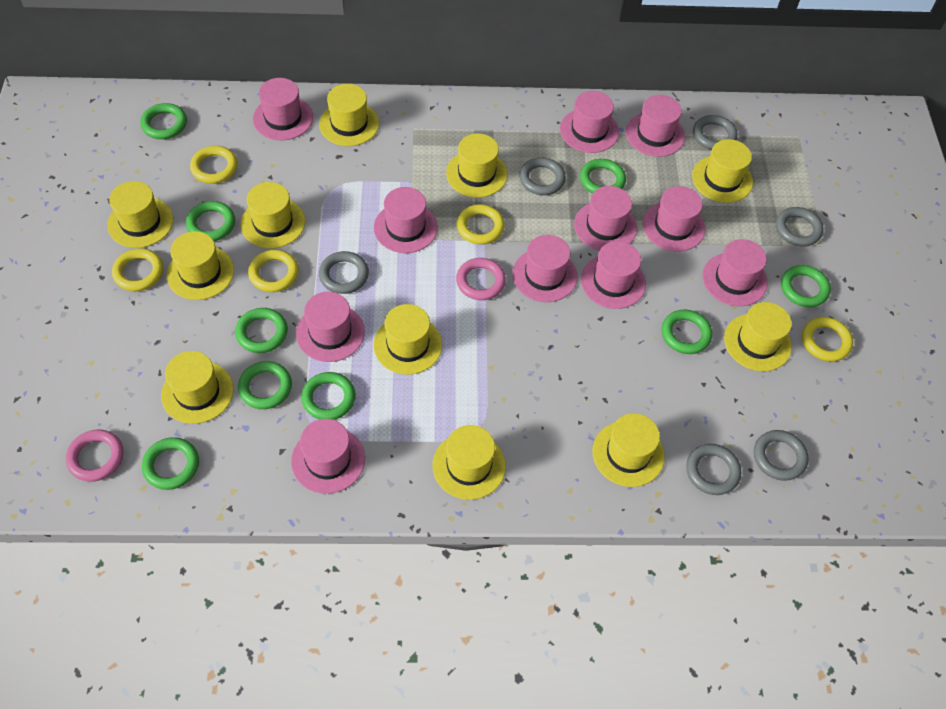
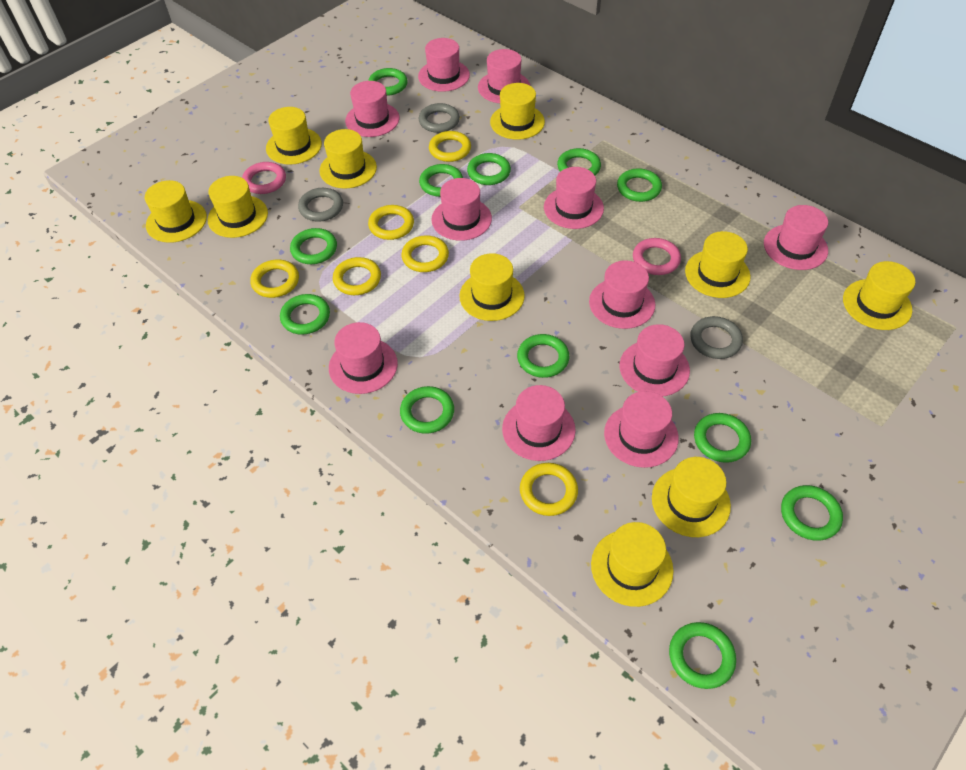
green ring: [140,103,187,139] [142,437,199,490] [186,201,235,241] [235,308,288,353] [238,361,292,409] [301,372,356,420] [580,159,626,194] [662,310,712,354] [781,265,831,307] = 9 -> [280,294,330,335] [290,228,337,264] [368,68,407,96] [400,386,454,434] [419,164,463,197] [467,153,511,185] [517,334,570,378] [557,148,601,175] [617,168,662,202] [669,622,736,689] [694,413,751,463] [781,485,843,541] = 12
grey ring: [319,251,369,294] [519,157,566,195] [686,444,741,495] [693,115,738,150] [754,430,809,481] [776,207,824,247] = 6 -> [298,188,343,222] [419,103,460,133] [690,316,743,359] = 3
yellow hat: [107,181,173,248] [161,351,234,424] [167,231,234,300] [240,182,305,248] [319,84,379,146] [374,304,442,375] [433,425,506,500] [446,133,507,198] [592,413,665,487] [692,139,753,203] [724,302,792,371] = 11 -> [145,180,207,243] [208,176,268,238] [266,107,322,165] [319,129,377,188] [459,253,525,321] [490,83,545,140] [591,522,673,607] [652,457,731,537] [685,231,751,298] [843,261,915,330] = 10
yellow ring: [112,248,163,291] [190,146,238,184] [248,250,299,292] [457,204,505,245] [802,317,853,362] = 5 -> [250,260,299,298] [333,257,381,295] [368,205,414,240] [401,235,449,272] [429,131,471,162] [520,463,578,516] = 6

